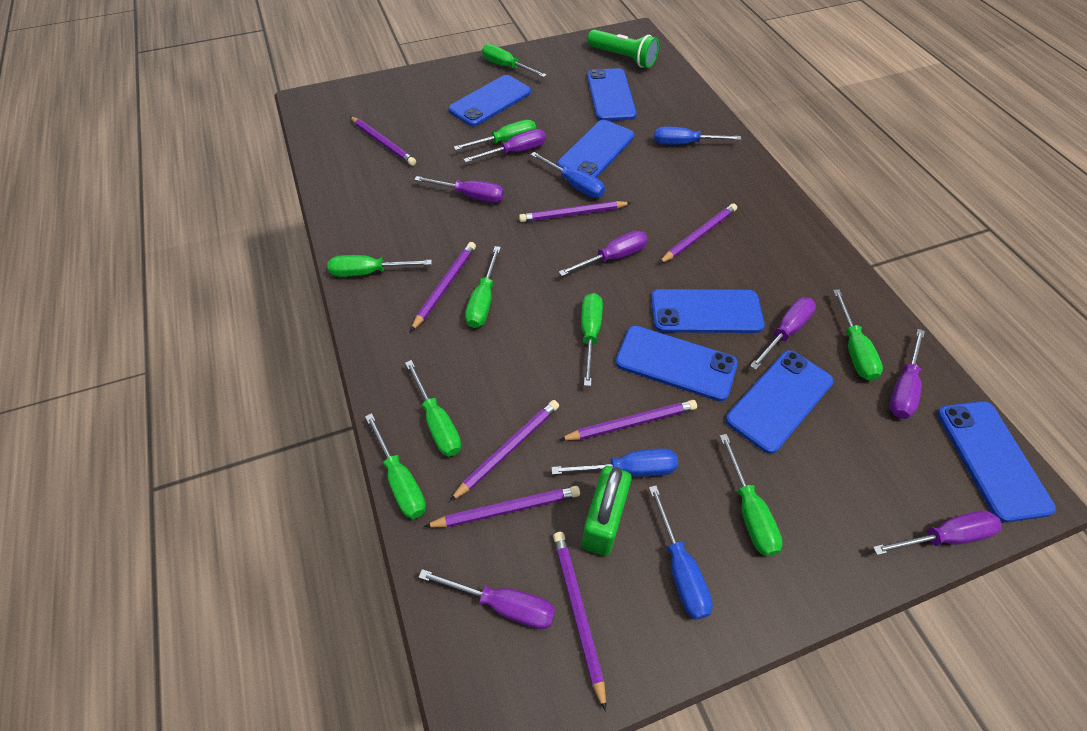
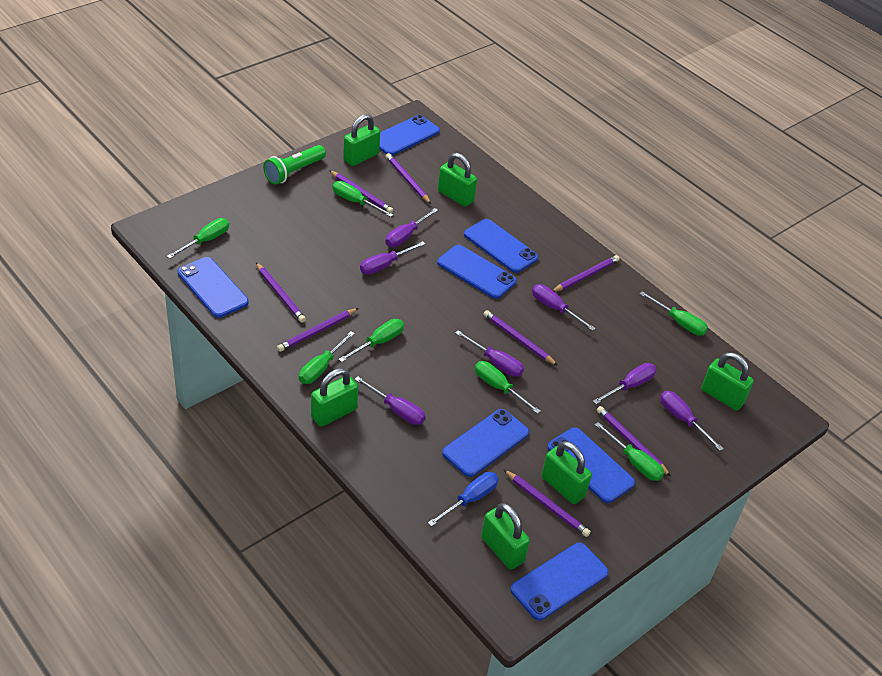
blue screwdriver: [530,152,605,198] [551,448,678,477] [649,486,713,620] [654,127,741,145] = 4 -> [428,472,498,527] = 1
green padlock: [582,466,632,556] = 1 -> [311,368,358,427] [343,114,380,166] [438,153,477,207] [481,503,530,570] [541,441,592,504] [701,352,754,411] = 6
green screwdriver: [328,255,432,277] [365,413,426,519] [405,360,461,457] [454,120,536,150] [465,246,501,328] [482,44,547,77] [581,293,603,386] [720,434,783,556] [833,289,883,381] = 9 -> [167,218,229,259] [299,331,355,384] [333,181,393,217] [338,319,404,362] [475,361,541,414] [595,422,664,481] [640,291,708,336] = 7

